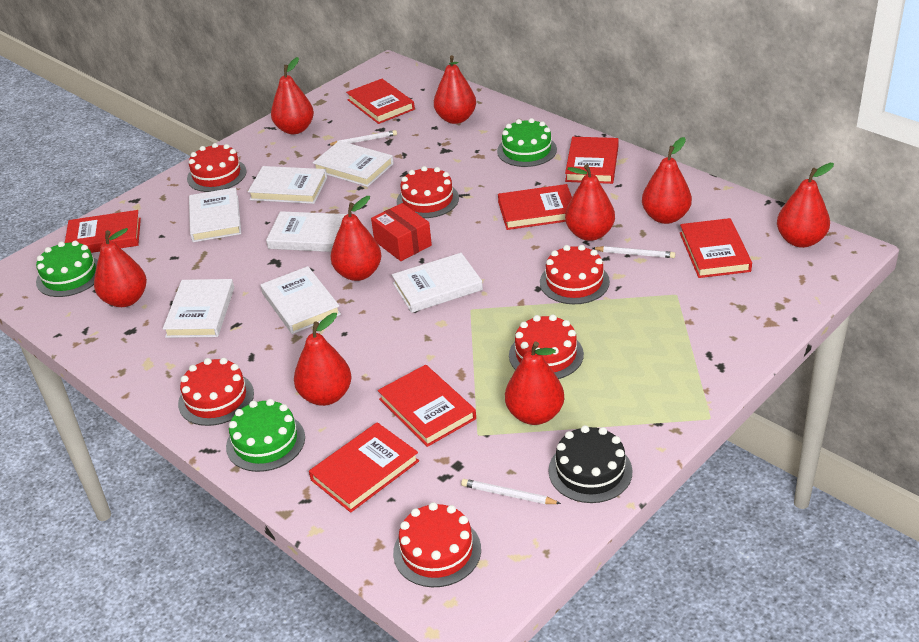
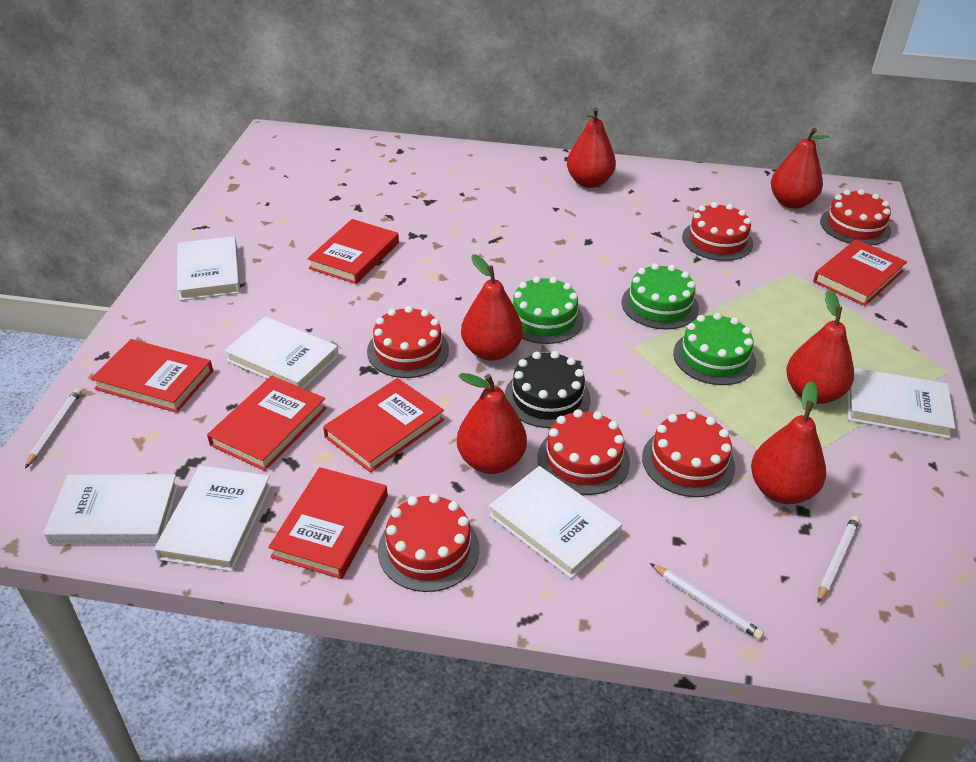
red book: [65,210,141,253] [309,422,419,513] [346,79,415,124] [378,365,476,447] [498,184,572,230] [565,137,619,184] [680,218,752,278] = 7 -> [91,339,213,413] [207,376,327,471] [268,467,388,579] [307,219,399,284] [323,378,444,473] [813,239,907,306] = 6
red box: [371,203,432,261] = 1 -> none = 0
red pear: [94,228,147,307] [271,57,314,134] [294,313,352,406] [330,196,382,281] [434,55,476,124] [505,341,564,425] [565,164,615,241] [642,137,692,224] [777,163,834,248] = 9 -> [457,373,527,474] [461,254,523,361] [567,108,616,188] [751,381,826,504] [771,128,830,209] [786,290,854,404] = 6
white book: [163,279,234,338] [189,187,241,242] [248,166,327,204] [260,266,341,334] [266,211,347,252] [313,141,394,187] [392,253,483,313] = 7 -> [43,474,179,544] [154,465,272,572] [177,236,240,301] [224,316,339,389] [489,466,622,579] [847,368,955,439] = 6

